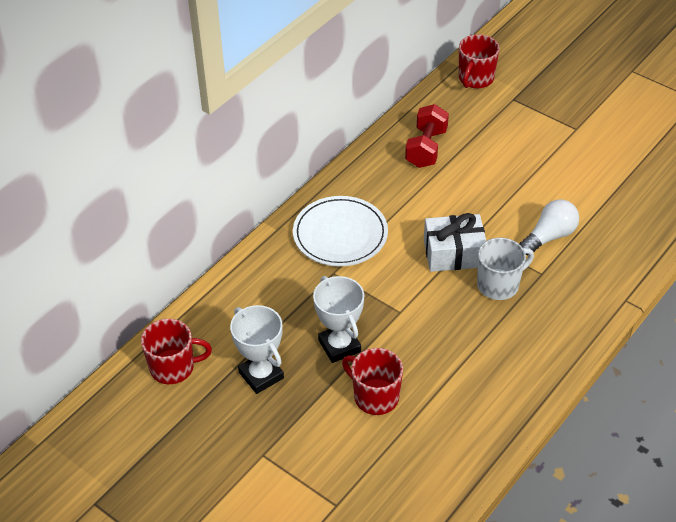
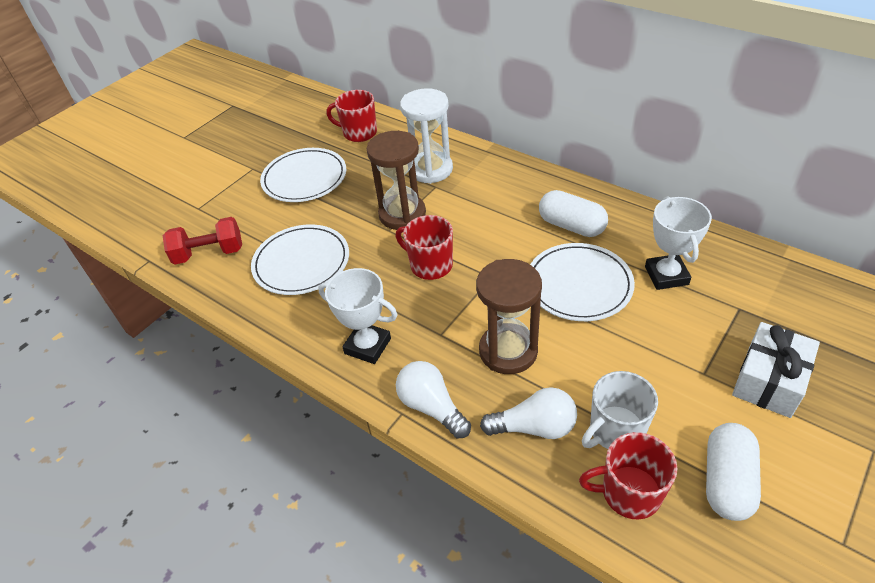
brown hourglass: none = 0 -> [367,131,426,230] [476,259,542,374] = 2
white capsule: none = 0 -> [539,190,608,237] [706,423,761,521] = 2
white hourglass: none = 0 -> [400,88,453,184] = 1
white light bulb: [520,199,579,255] = 1 -> [396,361,471,439] [480,387,577,439] = 2
white plate: [293,196,388,266] = 1 -> [251,224,349,295] [260,148,346,202] [530,243,635,321] = 3

